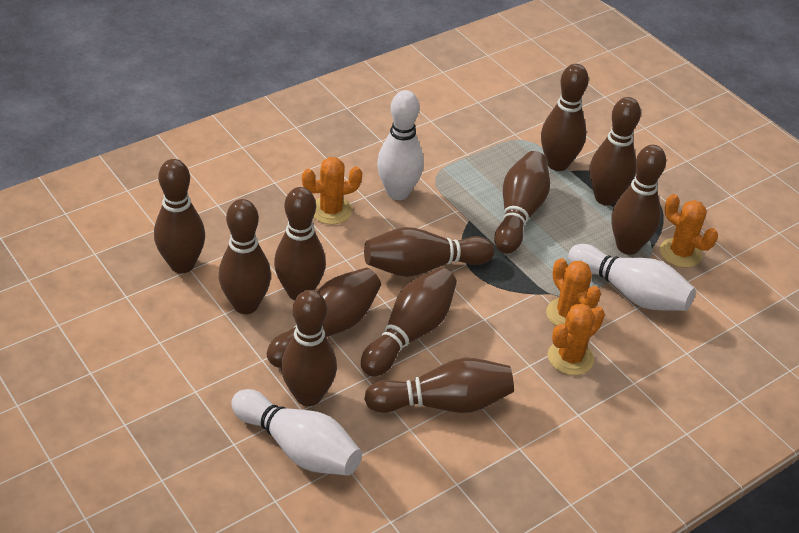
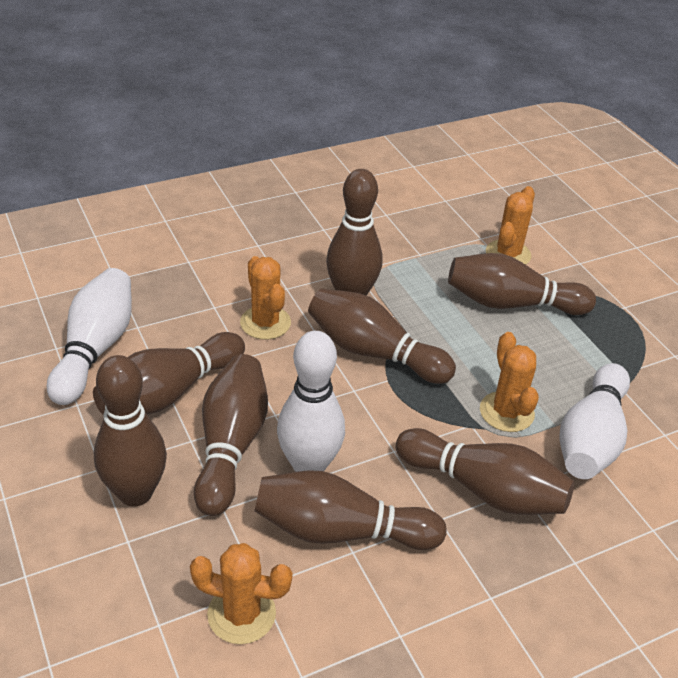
brown bowling pin: [154,159,205,273] [219,199,271,314] [267,268,381,368] [274,187,326,300] [281,290,337,406] [361,267,457,377] [364,227,494,277] [364,358,514,413] [494,151,550,254] [541,64,589,171] [590,97,641,206] [611,145,666,255] = 12 -> [93,332,245,415] [94,355,167,507] [194,354,268,516] [254,470,446,550] [308,288,456,384] [326,169,382,296] [396,428,575,515] [448,253,596,315] = 8

